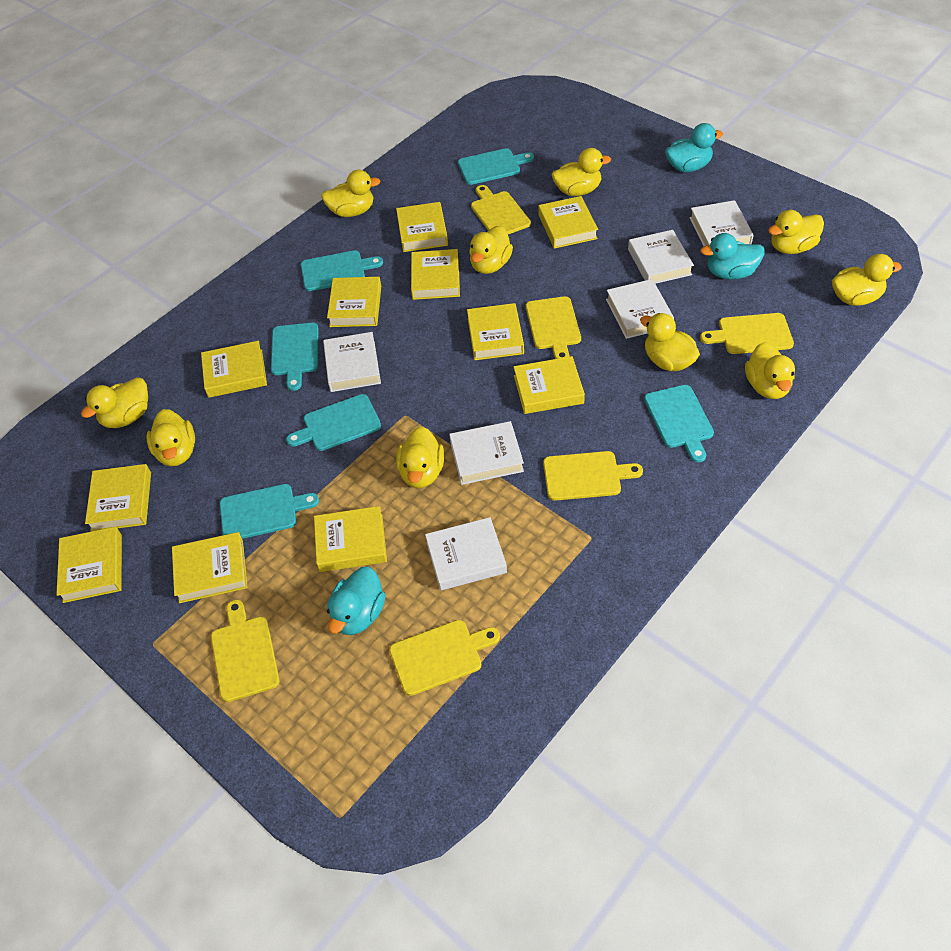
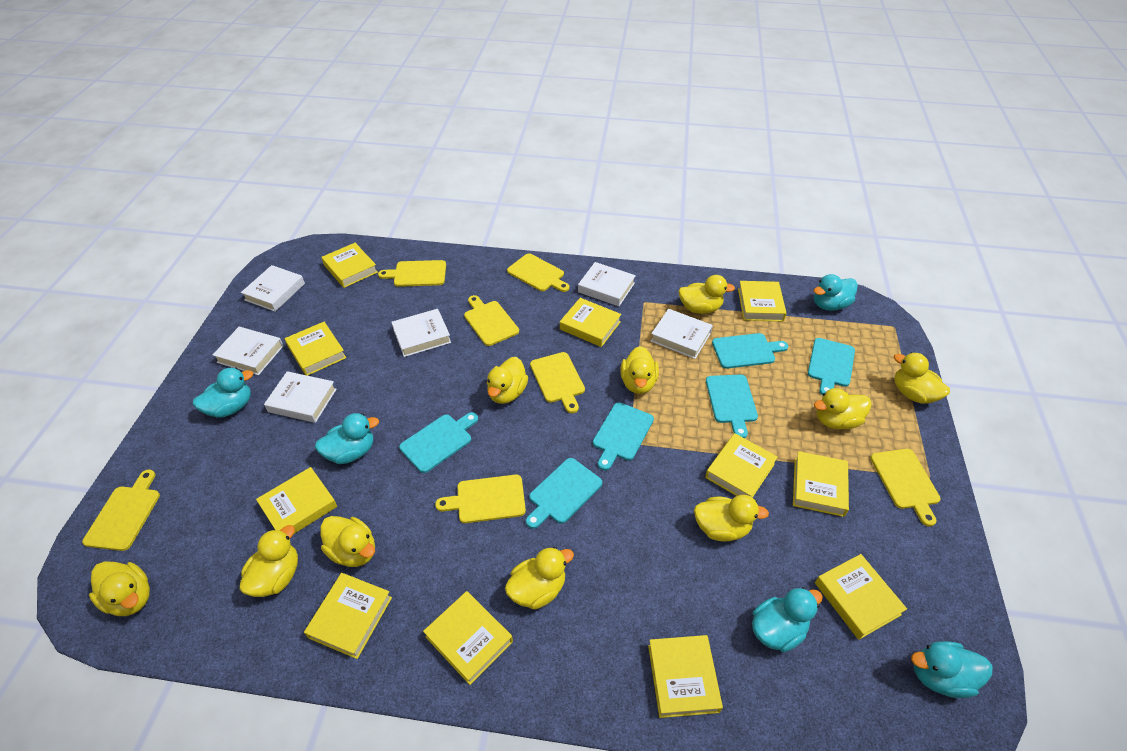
turquoise duck: [327,567,386,635] [665,123,723,172] [700,233,765,280] = 3 -> [193,368,253,418] [315,413,379,464] [752,587,823,652] [814,274,858,311] [911,641,993,698] = 5
yellow cutting board: [211,600,279,702] [389,620,500,696] [471,185,531,234] [526,296,581,359] [543,451,643,501] [700,313,794,354] = 6 -> [82,470,160,551] [378,260,446,287] [435,475,526,523] [464,295,519,346] [507,253,569,292] [530,352,585,413] [870,449,941,527] = 7

